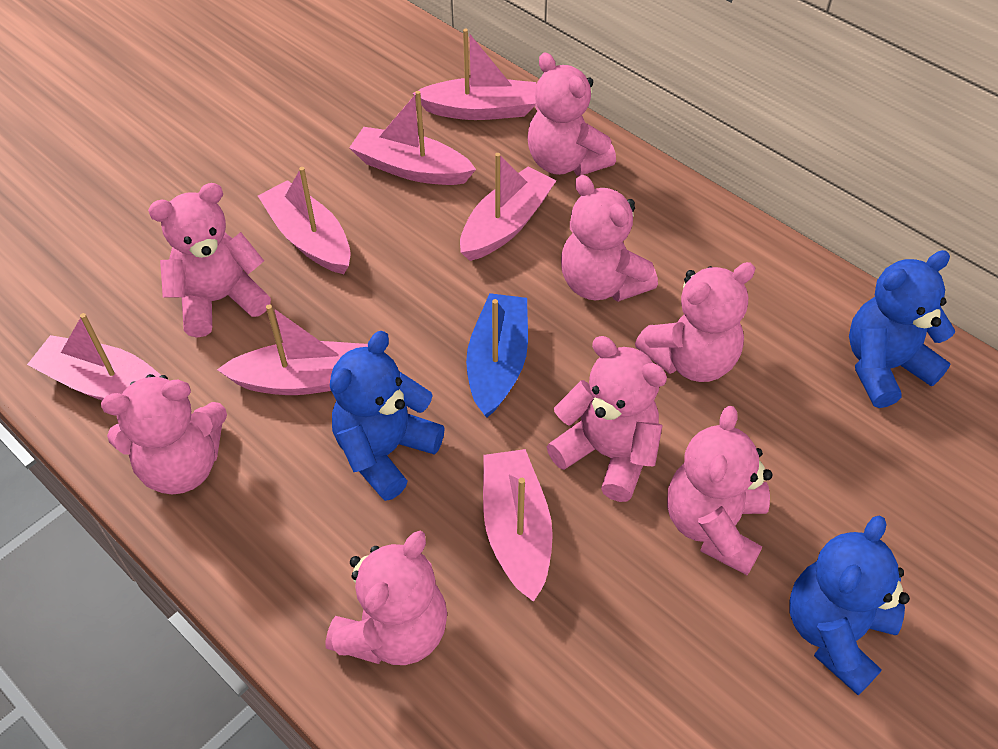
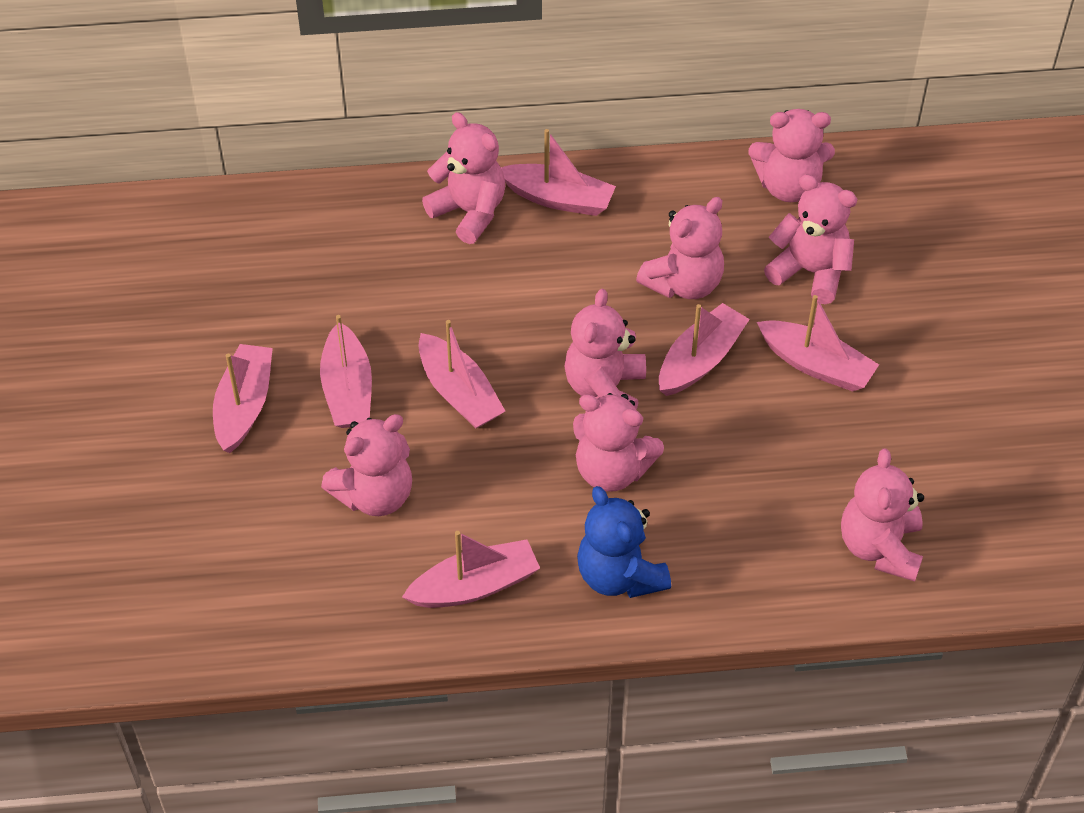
blue boat: [466,293,528,418] = 1 -> none = 0
blue teddy bear: [330,331,445,501] [789,515,910,695] [849,250,956,408] = 3 -> [577,486,671,598] = 1

